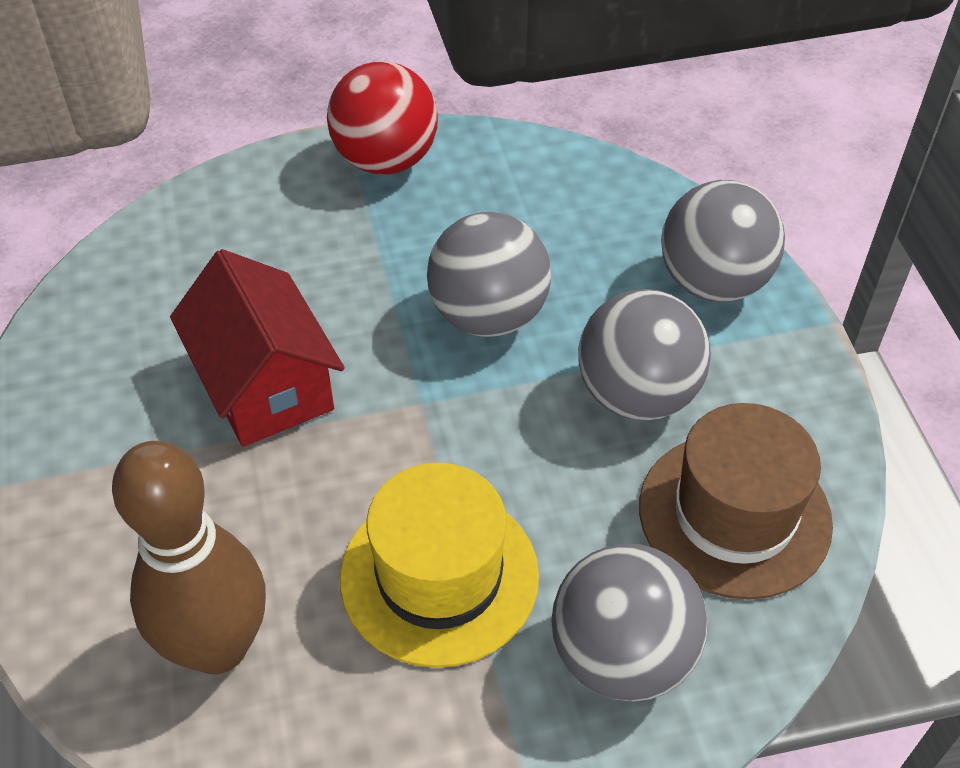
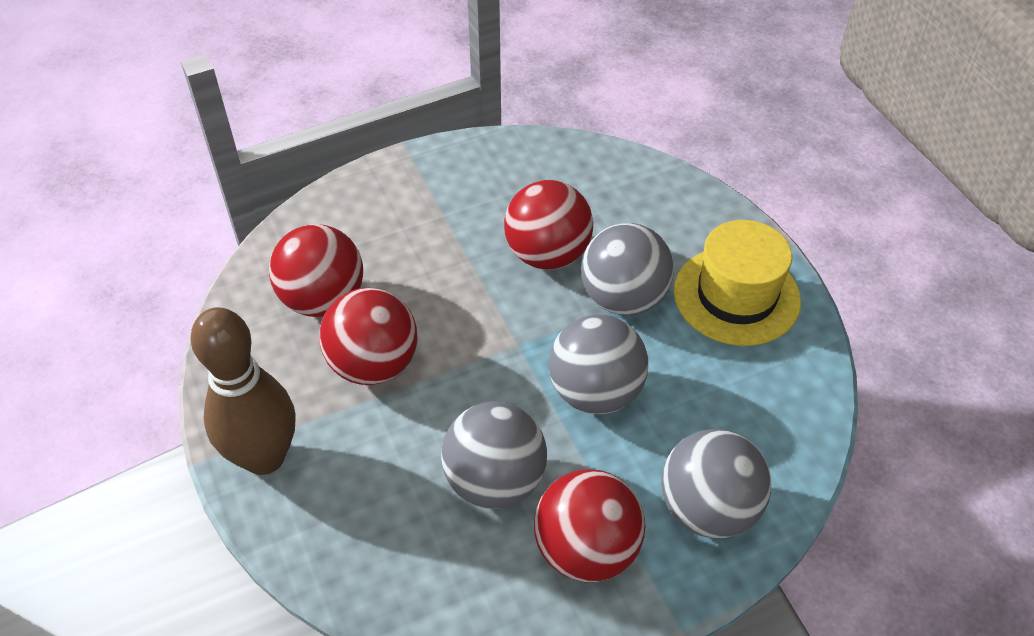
brown hat: [639,403,833,600] = 1 -> none = 0
red ball: [327,61,438,174] = 1 -> [269,224,363,317] [319,288,418,385] [504,180,593,270] [534,469,646,582] = 4
red house: [170,249,345,447] = 1 -> none = 0

